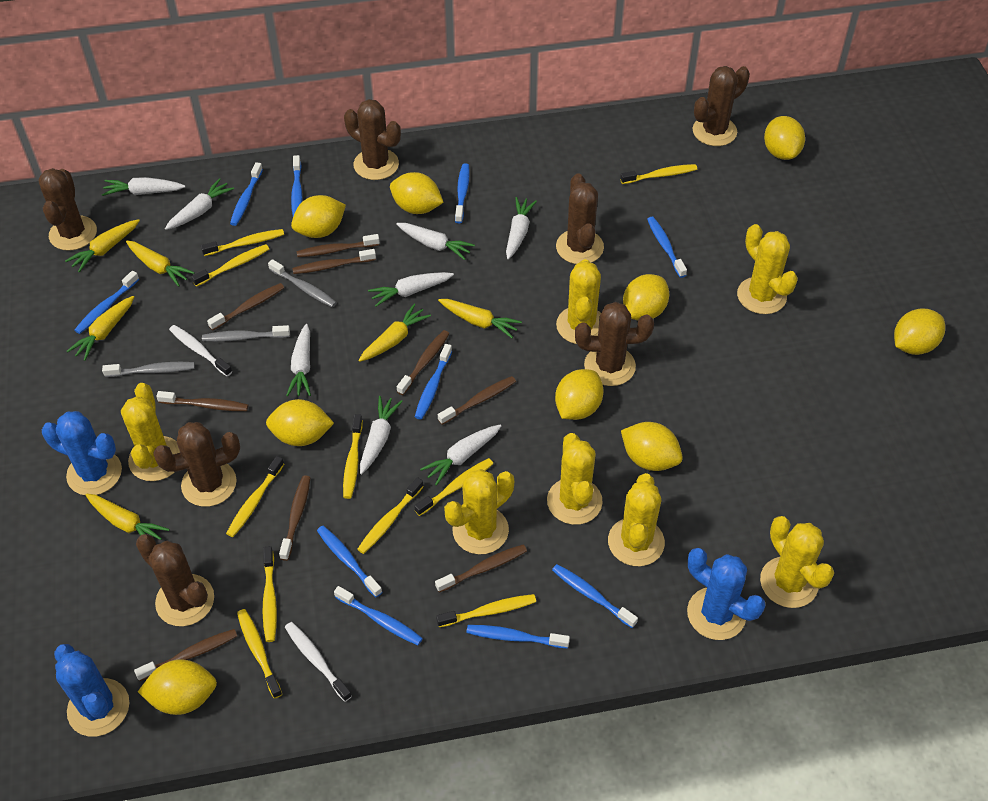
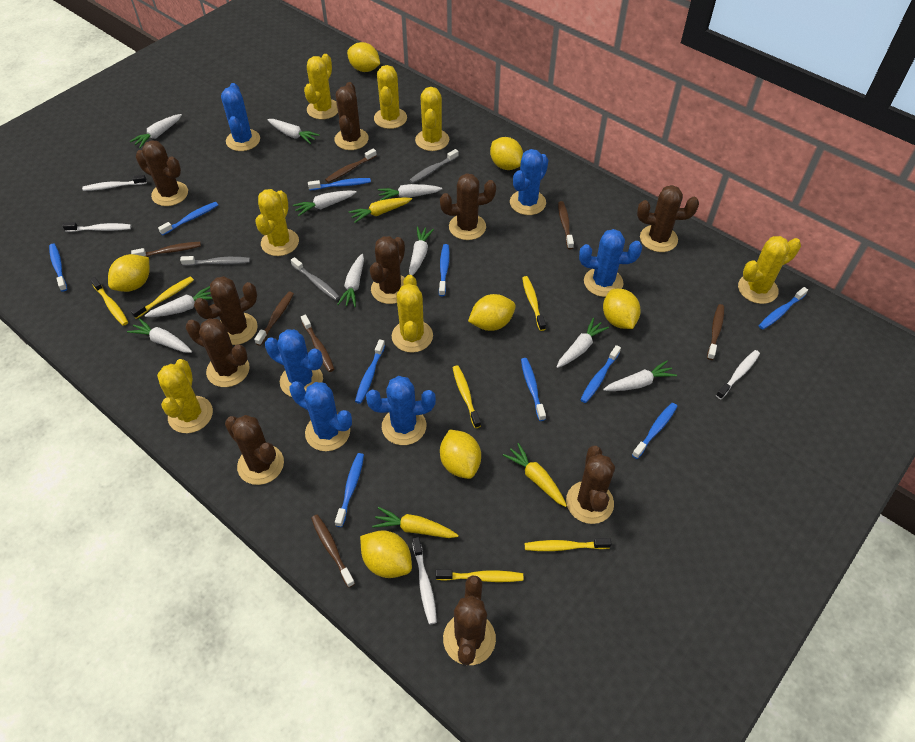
blue cactus: [42,411,122,495] [54,644,129,736] [687,548,765,640] = 3 -> [221,83,260,151] [265,329,323,397] [290,381,352,451] [366,376,436,445] [510,149,548,215] [579,229,642,297] = 6
brown cactus: [38,168,97,251] [136,534,214,626] [153,422,240,507] [344,99,401,180] [556,173,604,264] [575,302,654,386] [693,66,750,146] = 7 -> [136,140,188,206] [186,318,250,387] [194,276,258,345] [225,415,284,485] [334,82,369,150] [370,236,405,304] [440,173,496,240] [443,575,496,665] [566,446,615,524] [637,185,699,252] = 10
brown toothbrush: [134,629,237,681] [156,391,248,411] [207,283,284,331] [279,475,311,561] [292,249,376,274] [297,234,380,257] [397,330,449,395] [435,544,527,593] [438,376,516,425] = 9 -> [131,242,201,257] [254,292,294,346] [301,315,334,372] [311,515,355,588] [325,148,377,183] [558,201,574,249] [707,304,724,360] = 7
white carrot: [102,177,185,196] [165,178,234,230] [286,324,311,397] [360,396,403,474] [368,272,454,307] [396,223,475,260] [420,424,502,486] [506,197,537,259] = 8 -> [127,318,192,353] [130,114,182,148] [144,286,212,317] [267,119,320,144] [293,190,357,216] [337,254,364,307] [378,184,442,200] [409,227,434,276] [557,318,609,368] [603,361,677,391] = 10
white toothbrush: [169,325,232,376] [285,622,352,702] = 2 -> [62,222,131,232] [82,175,147,191] [412,537,437,624] [716,350,760,399] = 4
yellow carrot: [65,219,140,273] [67,296,134,361] [86,494,169,540] [126,241,195,287] [358,303,431,362] [438,299,522,338] = 6 -> [349,197,412,223] [372,507,459,538] [503,443,567,507] = 3
yellow lemon: [138,659,217,715] [266,399,334,446] [291,195,346,238] [390,172,444,214] [555,369,604,420] [621,422,683,471] [623,274,669,320] [764,116,805,160] [894,309,945,355] = 9 -> [108,254,150,292] [347,42,380,72] [360,530,412,578] [440,429,481,479] [468,294,516,331] [490,137,523,170] [603,289,641,329] = 7
yellow toothbrush: [191,244,269,287] [201,229,284,256] [226,456,284,537] [237,609,282,699] [262,546,277,642] [343,414,363,499] [357,477,424,554] [414,458,493,516] [436,594,536,627] [620,164,697,184] = 10 -> [90,277,128,326] [131,277,194,319] [436,569,523,582] [453,365,481,428] [522,276,546,331] [525,538,611,551] = 6

